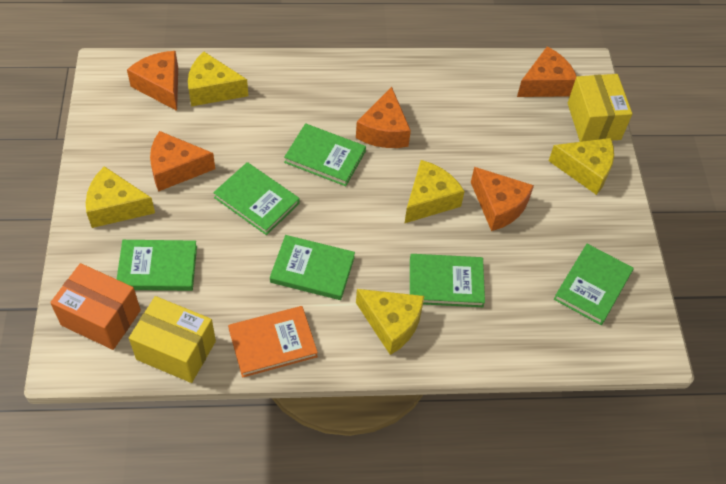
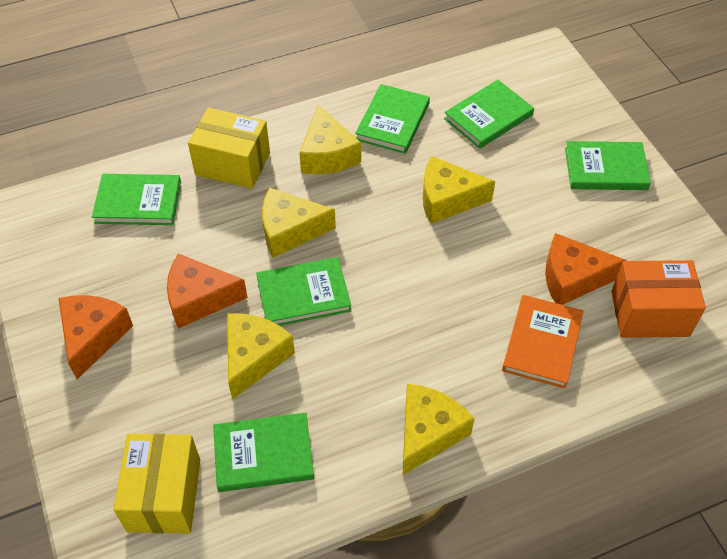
orange cheese: [127,51,178,111] [150,131,215,192] [356,87,411,148] [471,167,534,231] [517,46,577,97] = 5 -> [58,295,133,379] [167,253,248,329] [545,233,627,305] = 3

